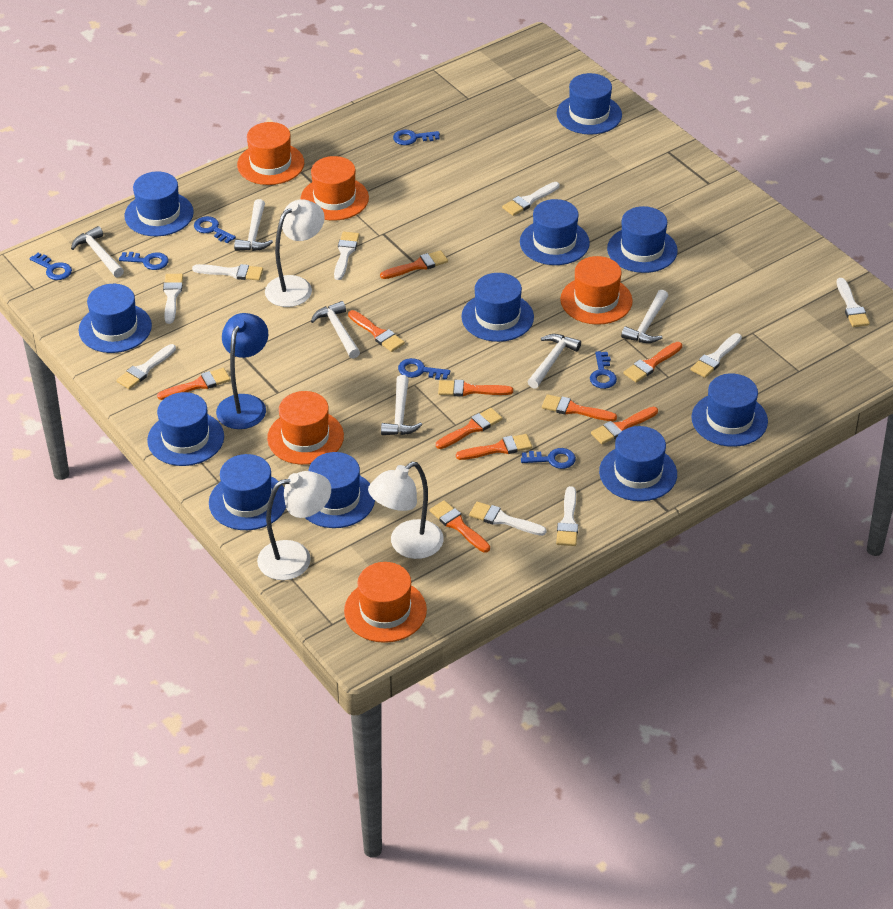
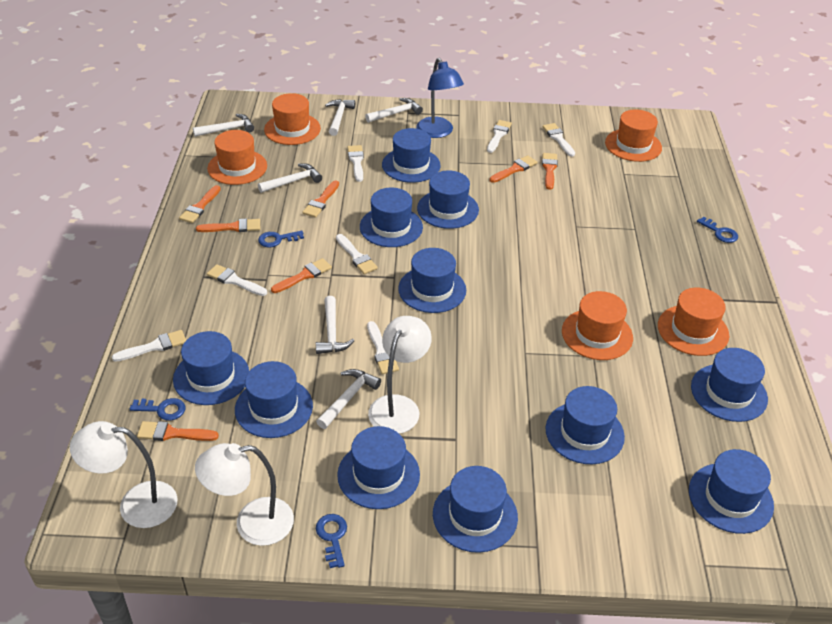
blue key: [29,253,72,280] [119,252,169,270] [194,216,236,243] [393,130,440,145] [398,358,450,380] [521,448,576,469] [590,351,617,389] = 7 -> [130,398,186,421] [258,231,304,247] [316,514,347,568] [697,217,738,243] = 4
orange brush: [157,368,230,400] [348,310,405,352] [380,250,448,279] [430,500,490,553] [436,408,502,449] [438,380,513,396] [456,434,532,460] [542,394,617,421] [591,407,658,444] [623,342,682,383] = 10 -> [137,421,219,441] [179,185,221,223] [196,219,260,232] [271,258,332,293] [302,180,339,218] [489,155,537,183] [542,153,558,190] = 7
white brush: [116,344,176,389] [163,274,183,324] [192,264,263,280] [334,232,360,280] [469,502,546,536] [502,182,560,216] [556,486,578,546] [691,333,742,378] [837,278,870,327] = 9 -> [112,330,186,362] [207,264,267,296] [336,234,378,274] [347,145,364,182] [367,321,399,374] [487,120,512,153] [543,123,575,157] = 7

